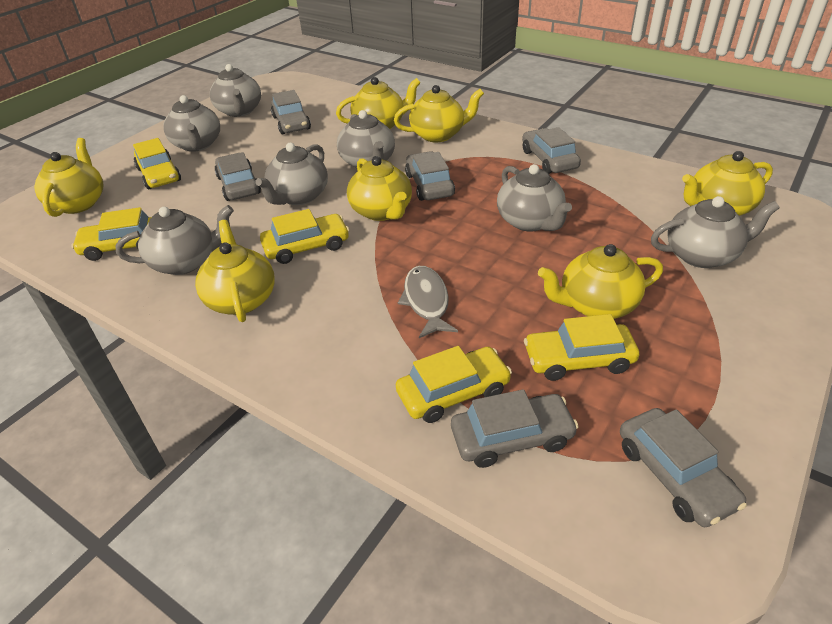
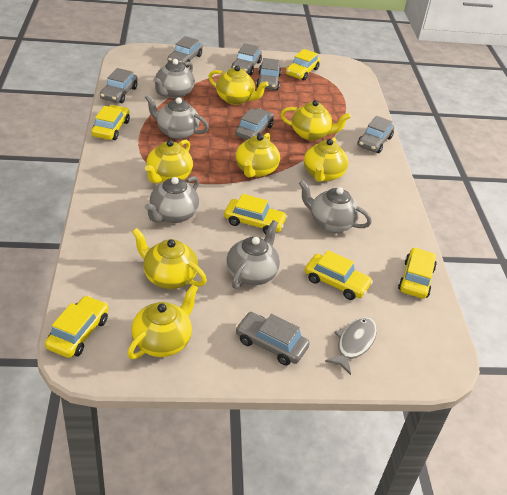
grey car: [215,152,261,201] [271,90,311,134] [405,151,455,201] [451,389,578,468] [522,127,581,174] [620,408,747,527] = 6 -> [100,68,138,103] [168,36,203,68] [231,43,262,75] [235,108,274,140] [235,312,310,365] [256,58,281,90] [357,116,394,153] = 7
grey teapot: [116,205,234,275] [163,95,220,152] [210,64,261,117] [255,143,328,205] [337,110,395,168] [497,164,572,232] [651,196,780,268] = 7 -> [145,94,209,139] [145,176,199,223] [153,59,195,98] [226,220,280,289] [299,180,372,232] = 5
yellow car: [71,207,151,261] [133,138,181,189] [260,209,350,264] [396,346,512,423] [524,314,639,381] = 5 -> [45,296,109,358] [91,105,130,140] [224,194,288,234] [286,49,320,81] [305,250,373,300] [398,247,437,299] = 6

